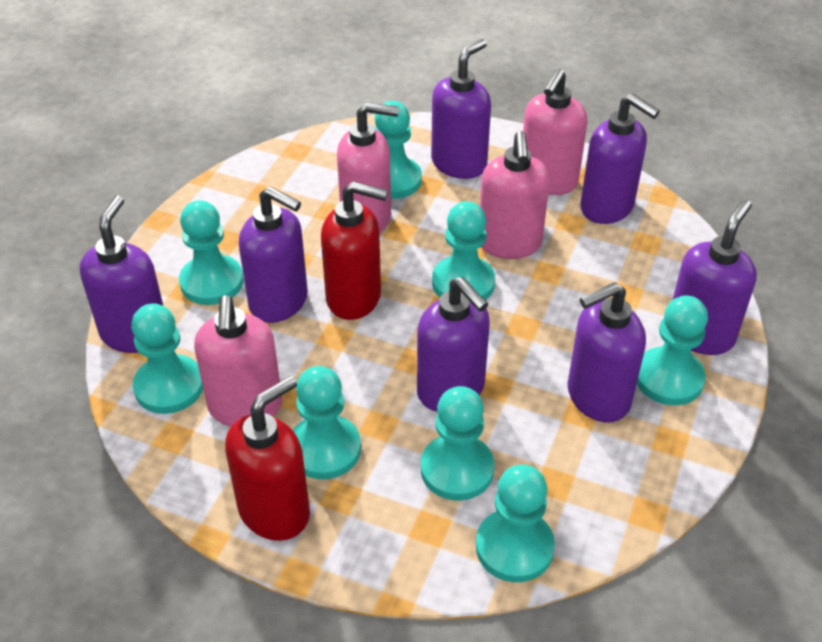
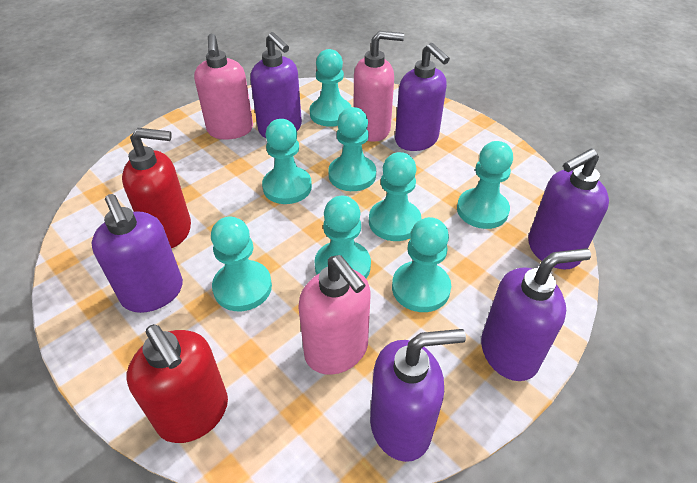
pink soap dispenser: [194,295,282,426] [337,102,399,233] [480,131,550,259] [523,69,587,195] = 4 -> [194,34,253,140] [298,255,371,375] [354,31,404,142] = 3
purple soap dispenser: [80,196,163,353] [239,186,308,323] [417,277,490,412] [431,39,491,179] [567,282,646,423] [580,94,660,224] [672,200,757,355] = 7 -> [91,194,183,313] [250,32,302,138] [370,329,466,462] [395,43,450,151] [481,248,591,381] [528,149,609,270] = 6

